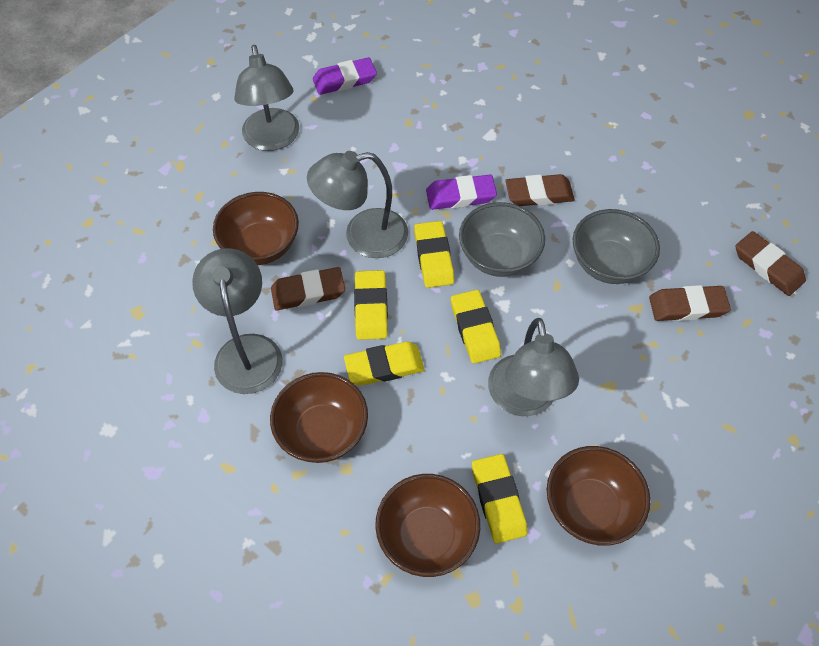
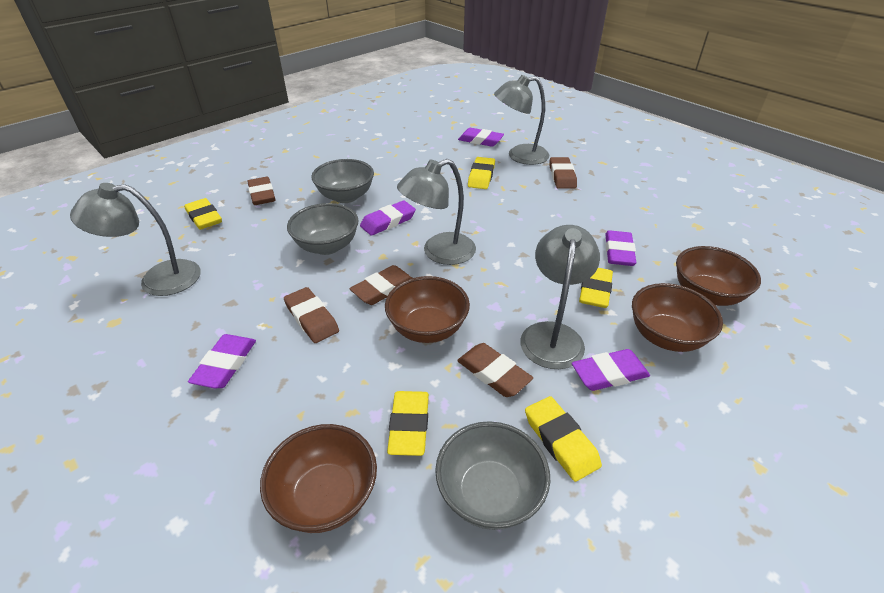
brown eraser: [271,267,345,310] [505,174,575,206] [649,285,731,321] [736,231,806,296] = 4 -> [247,177,275,205] [284,287,339,343] [349,265,412,305] [457,343,533,397] [550,157,577,189] = 5
grey bowl: [459,202,545,277] [573,209,660,284] = 2 -> [287,203,359,255] [311,159,374,203] [435,421,550,530] = 3
purple eraser: [313,57,377,95] [426,175,497,210] = 2 -> [188,334,256,388] [360,200,416,236] [458,128,504,147] [572,349,650,391] [605,230,636,266] = 5

